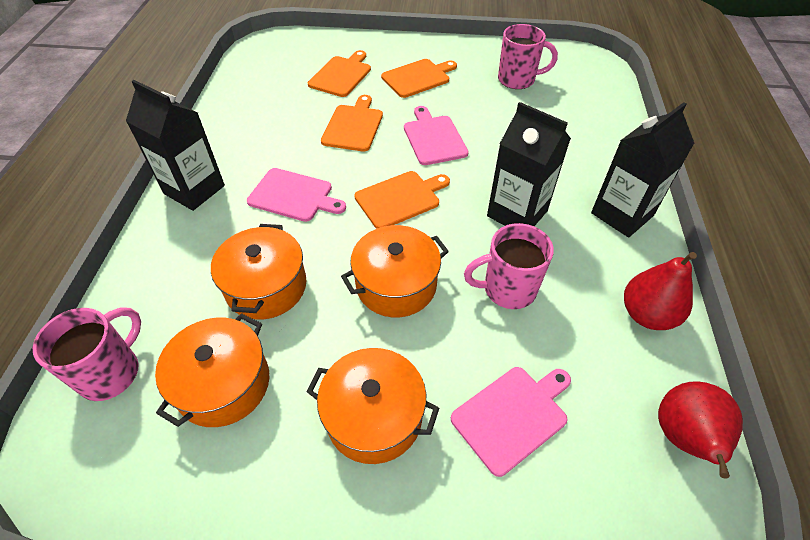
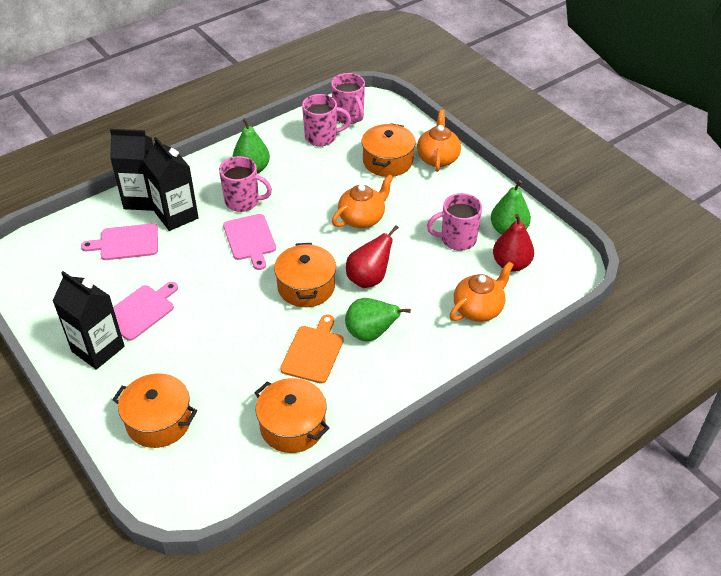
green pear: none = 0 -> [233,118,270,174] [345,298,411,342] [491,180,531,235] = 3
orange cutting board: [308,50,371,97] [321,95,383,152] [354,171,450,229] [381,59,457,98] = 4 -> [280,315,344,384] = 1
orange teapot: none = 0 -> [332,174,394,228] [417,110,461,172] [449,261,514,322] = 3
pink mug: [33,307,141,401] [464,223,554,309] [498,24,558,89] = 3 -> [219,156,272,212] [302,94,351,146] [331,73,365,124] [427,193,482,251] = 4

